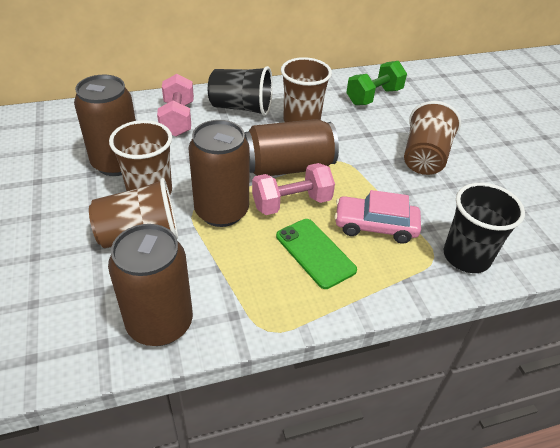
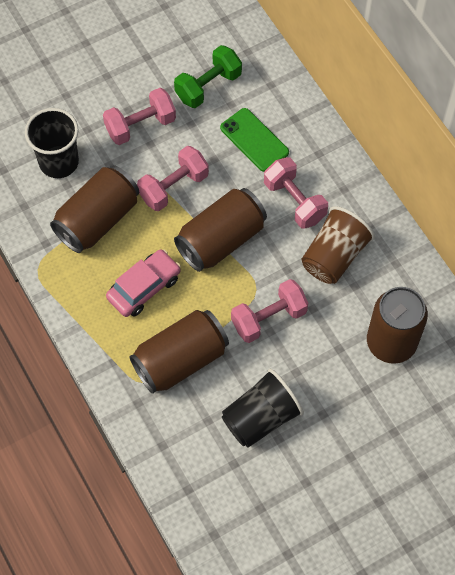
brown cup: [89,178,178,248] [109,120,172,194] [281,57,332,122] [404,101,461,175] = 4 -> [302,206,375,284] = 1
pink dumbbell: [157,74,194,137] [252,163,335,215] = 2 -> [103,88,176,145] [137,146,209,211] [231,279,308,343] [264,157,328,229] = 4

